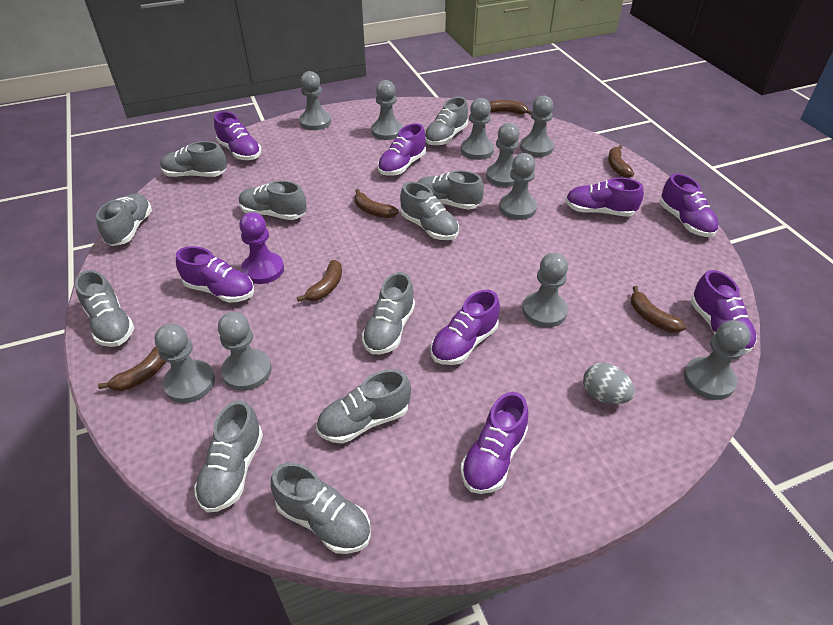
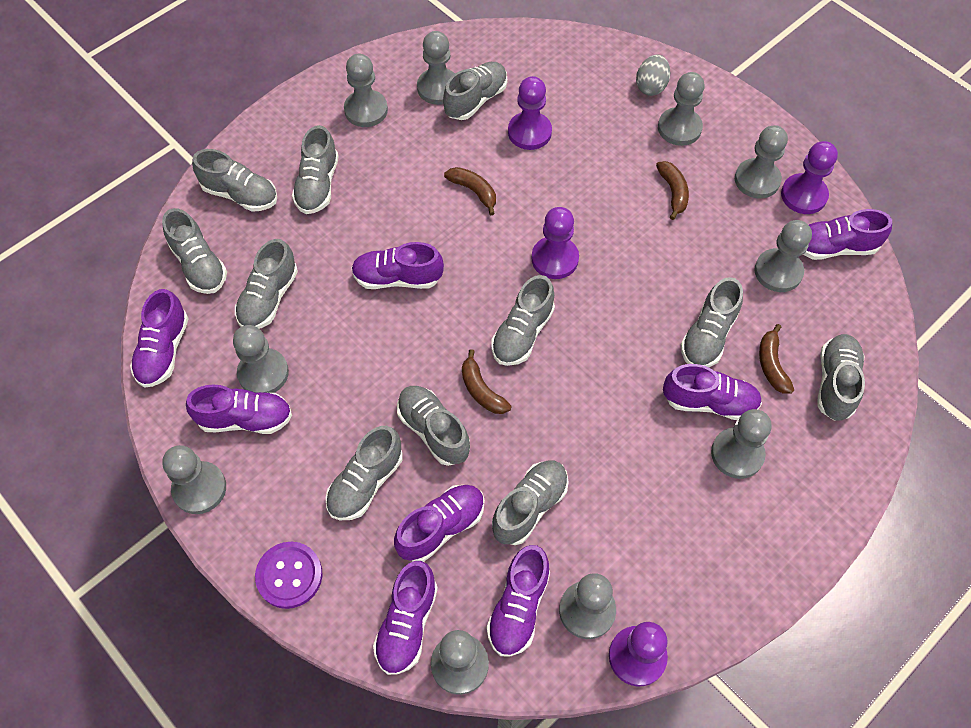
brown banana: [98,346,166,391] [297,260,342,302] [355,189,399,218] [489,100,532,115] [608,145,634,178] [631,286,686,333] = 6 -> [444,167,496,215] [462,349,511,414] [656,161,689,220] [759,324,794,394] = 4
purple button: none = 0 -> [255,542,322,609] = 1
purple pawn: [239,212,284,284] = 1 -> [508,76,552,150] [532,207,579,279] [609,622,668,687] [781,141,838,214] = 4

